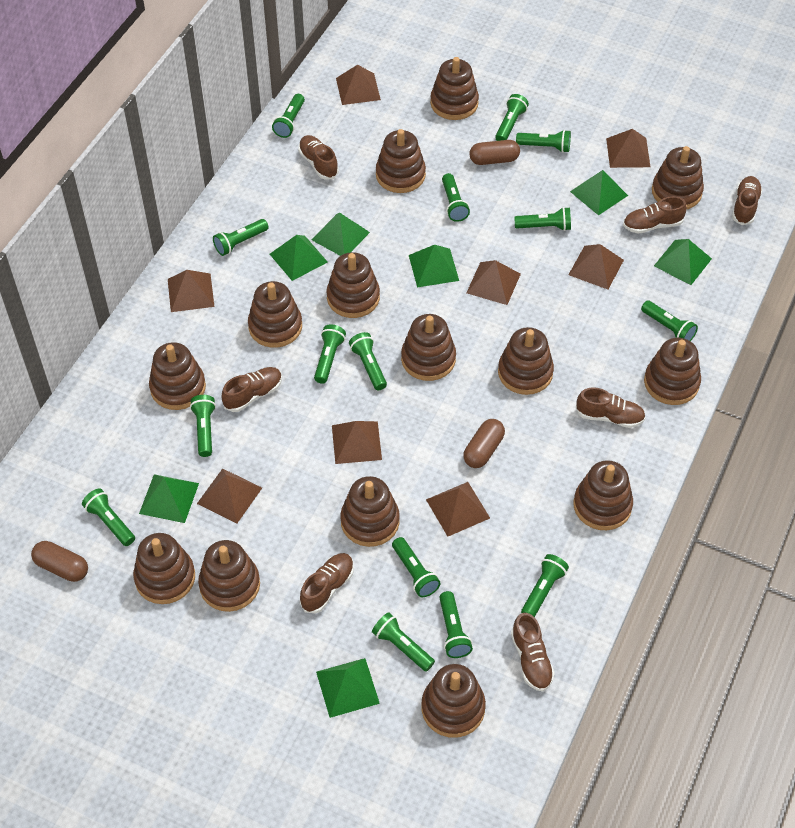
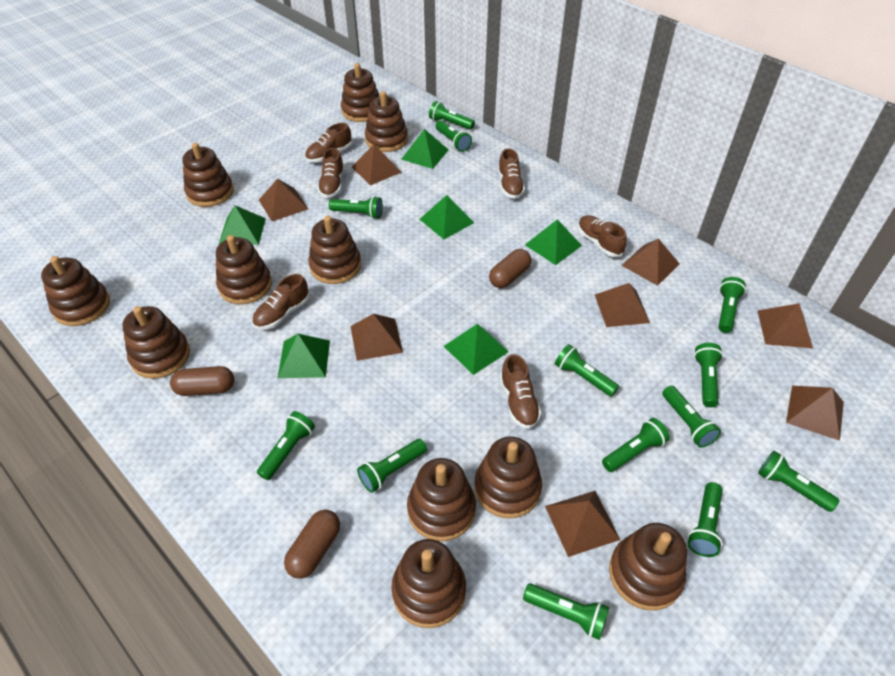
brown shoe: [222,367,282,412] [298,135,339,180] [300,553,354,614] [511,613,555,691] [576,387,646,428] [623,196,687,234] [732,176,763,225] = 7 -> [252,274,310,329] [305,123,352,162] [318,148,344,198] [498,148,525,199] [500,354,541,429] [578,215,627,257] = 6
brown stacking toy: [133,533,195,604] [149,342,206,410] [198,540,260,612] [248,281,302,348] [326,252,380,318] [340,476,400,547] [376,129,426,193] [401,314,456,381] [422,664,486,738] [430,57,479,120] [498,327,554,395] [574,460,633,530] [644,338,701,405] [652,146,704,209] = 14 -> [41,256,110,326] [122,306,190,379] [182,143,234,207] [216,235,272,304] [308,216,361,284] [341,63,379,122] [365,91,408,152] [391,539,466,628] [407,458,476,541] [474,437,542,518] [609,523,687,610] = 11
green flashlight: [82,488,135,546] [190,395,216,457] [213,219,269,256] [272,94,305,138] [314,324,346,384] [349,332,387,390] [372,612,435,672] [392,537,440,598] [439,591,473,658] [442,173,470,222] [495,94,529,141] [514,207,571,231] [516,130,571,153] [521,554,569,617] [641,300,698,341] = 15 -> [257,411,315,480] [329,196,383,219] [357,439,427,493] [429,101,475,130] [435,120,472,152] [523,583,609,640] [555,344,619,397] [602,418,670,472] [662,386,721,448] [688,482,723,557] [694,343,723,407] [719,277,746,333] [758,451,840,512] = 13
green pyramid: [139,474,199,523] [270,235,328,281] [312,213,370,256] [316,658,380,718] [409,245,459,287] [570,170,628,215] [654,239,712,285] = 7 -> [218,205,266,245] [278,334,330,378] [401,129,449,169] [419,195,474,239] [444,324,509,375] [525,219,582,265] = 6

